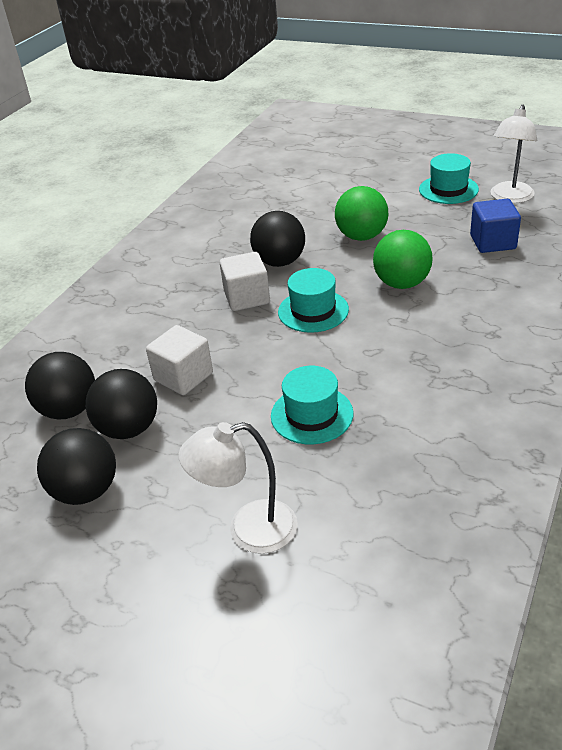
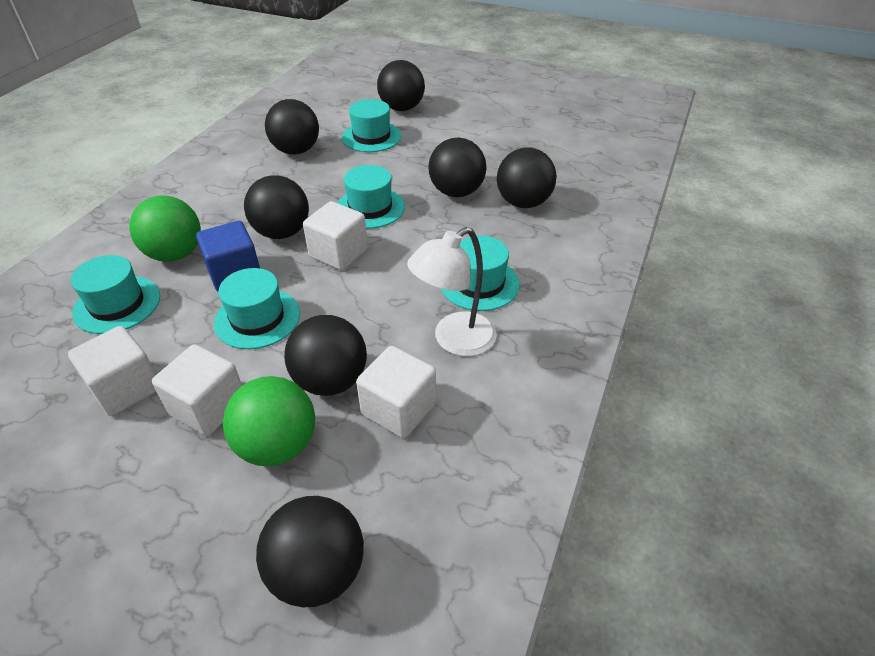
black ball: [25,352,95,420] [37,428,116,505] [85,369,157,439] [250,211,305,267] = 4 -> [244,175,309,239] [256,496,364,607] [265,99,319,155] [284,315,367,396] [377,60,425,111] [429,137,486,197] [497,148,556,208] = 7
turquoise hat: [271,366,354,444] [278,268,349,333] [419,153,479,204] = 3 -> [71,255,160,334] [214,268,300,349] [337,165,405,229] [342,99,402,152] [441,235,519,311] = 5
white cube: [146,325,213,395] [220,252,270,311] = 2 -> [68,326,156,416] [152,344,242,436] [303,201,368,270] [356,346,436,438] = 4
white lamp: [179,422,298,554] [491,105,537,203] = 2 -> [407,227,497,356] = 1

